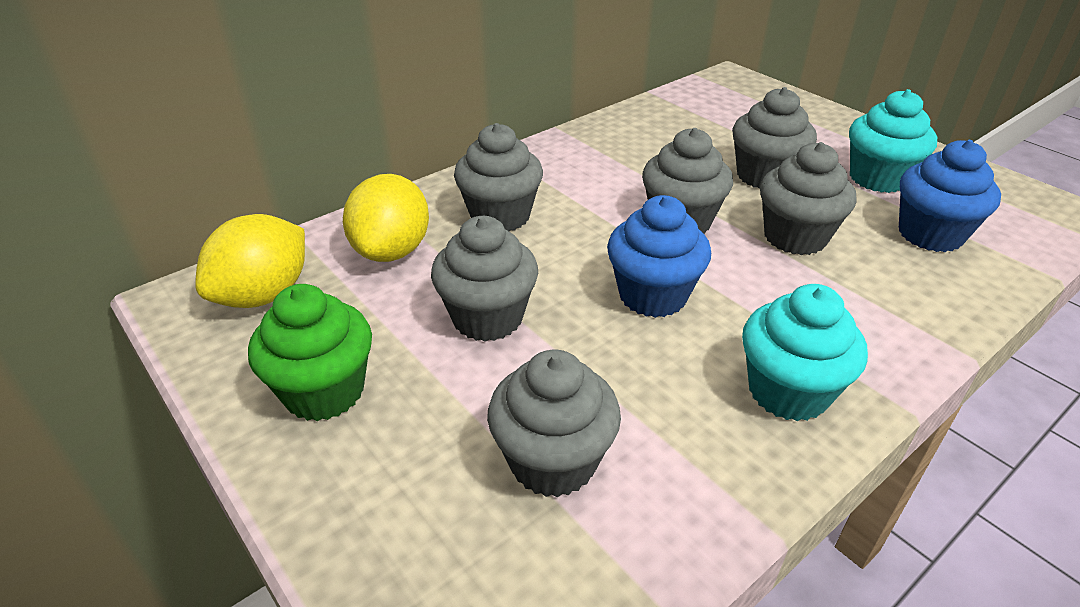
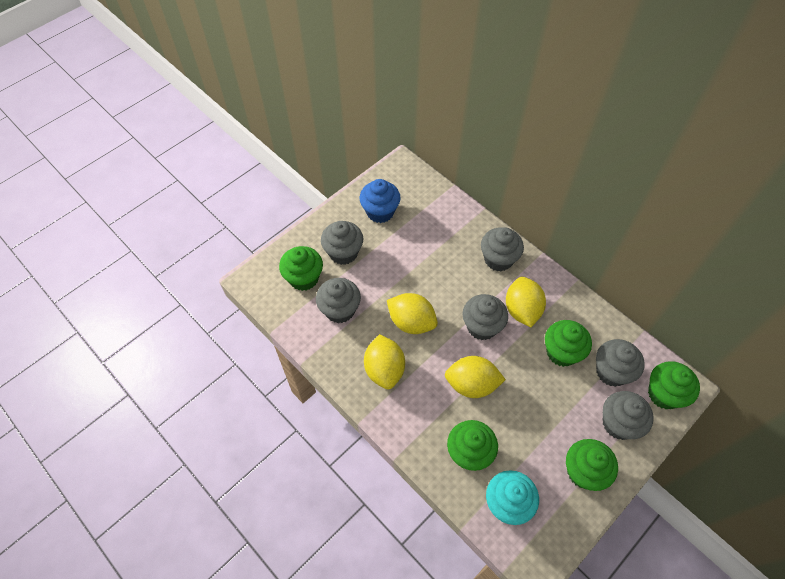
blue cupcake: [607,195,711,318] [899,140,1001,252] = 2 -> [360,179,401,223] = 1
green cupcake: [248,284,372,421] = 1 -> [279,246,323,291] [447,420,498,471] [545,320,592,367] [566,439,618,491] [648,361,700,409] = 5
turquoise cupcake: [742,284,868,422] [849,89,937,193] = 2 -> [486,470,539,525] = 1
yellow lemon: [195,214,305,308] [343,174,429,262] = 2 -> [364,334,405,389] [387,293,438,334] [445,356,506,398] [506,277,546,327] = 4

